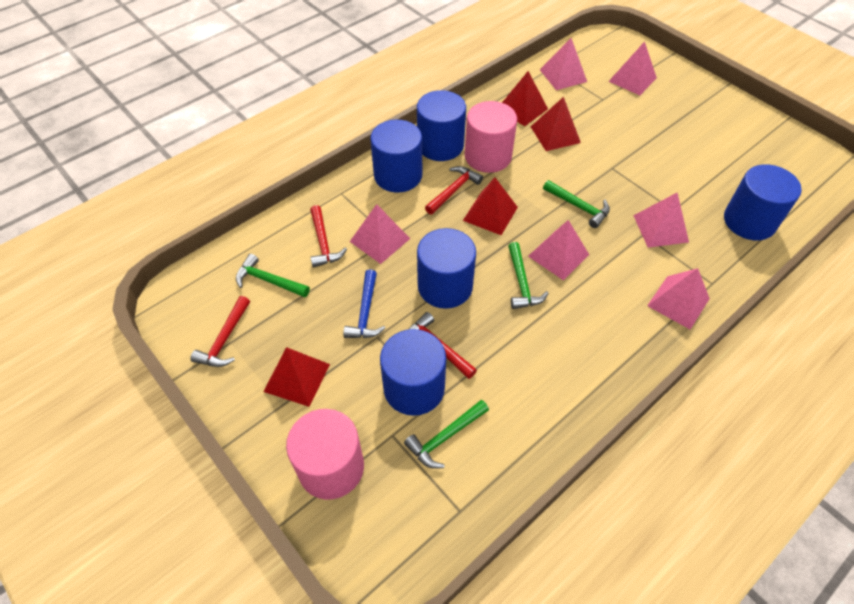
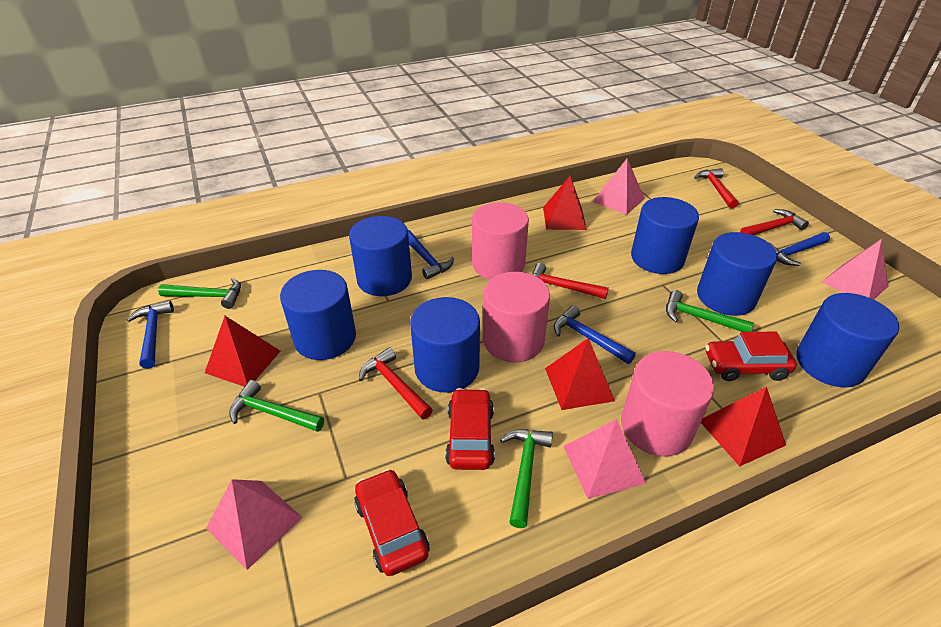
blue cylinder: [370,120,422,193] [380,329,446,416] [417,90,466,161] [417,228,476,309] [724,164,802,240] = 5 -> [280,270,356,360] [349,216,412,296] [410,297,480,393] [631,197,699,274] [697,232,777,316] [796,293,899,387] = 6
blue hammer: [343,269,385,338] = 1 -> [127,300,174,369] [408,230,454,279] [554,305,636,364] [769,232,830,266] = 4
pink cylinder: [286,409,364,500] [464,101,517,173] = 2 -> [472,202,529,279] [483,272,550,362] [621,351,714,456] = 3
pink pyramid: [350,204,410,264] [528,220,589,280] [540,38,587,90] [608,41,657,95] [633,193,689,248] [647,268,710,329] = 6 -> [206,479,303,570] [564,419,646,499] [592,158,645,215] [822,239,888,300] = 4
red car: none = 0 -> [354,469,430,576] [445,388,495,470] [705,332,797,381] = 3

